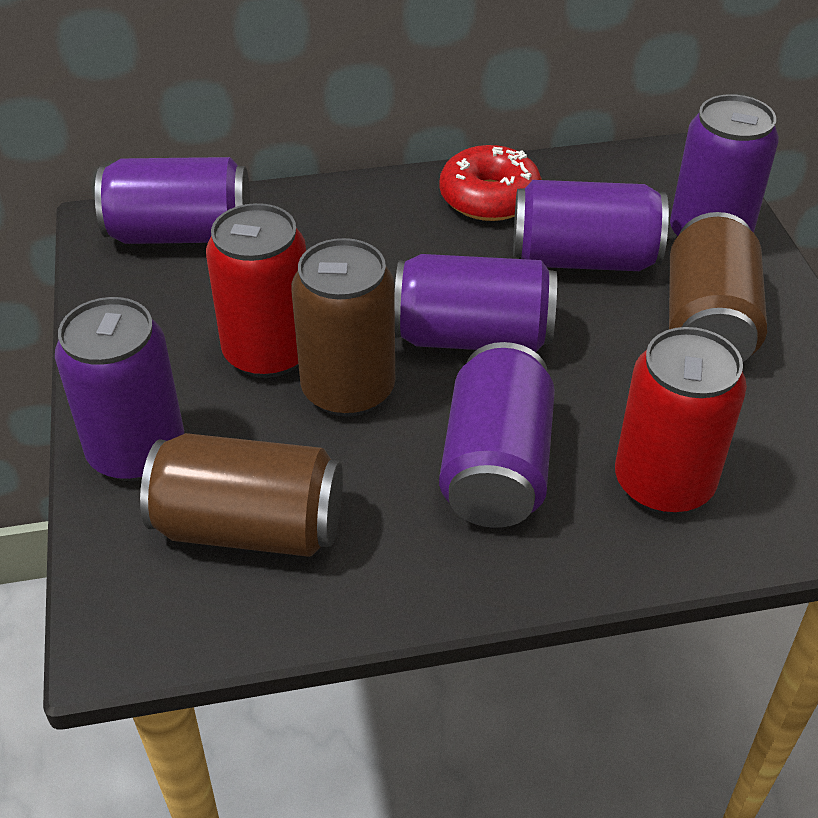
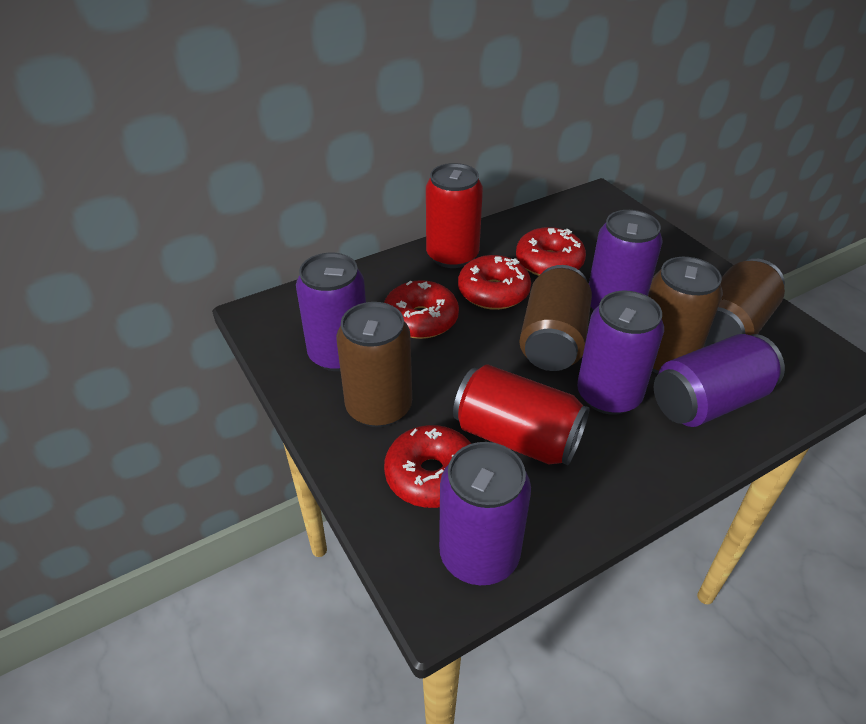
brown can: [140,433,343,557] [291,238,395,417] [669,212,767,362] = 3 -> [336,302,412,427] [519,265,592,371] [648,257,723,374] [704,259,785,347] = 4
purple can: [55,297,184,481] [95,157,250,244] [394,254,557,352] [439,342,555,528] [513,180,669,271] [670,94,779,236] = 6 -> [296,253,366,371] [439,442,531,585] [577,291,664,415] [589,210,663,310] [654,334,785,427] = 5
red donut: [439,145,542,221] = 1 -> [384,280,459,339] [384,425,471,508] [458,255,531,310] [516,227,586,276] = 4

